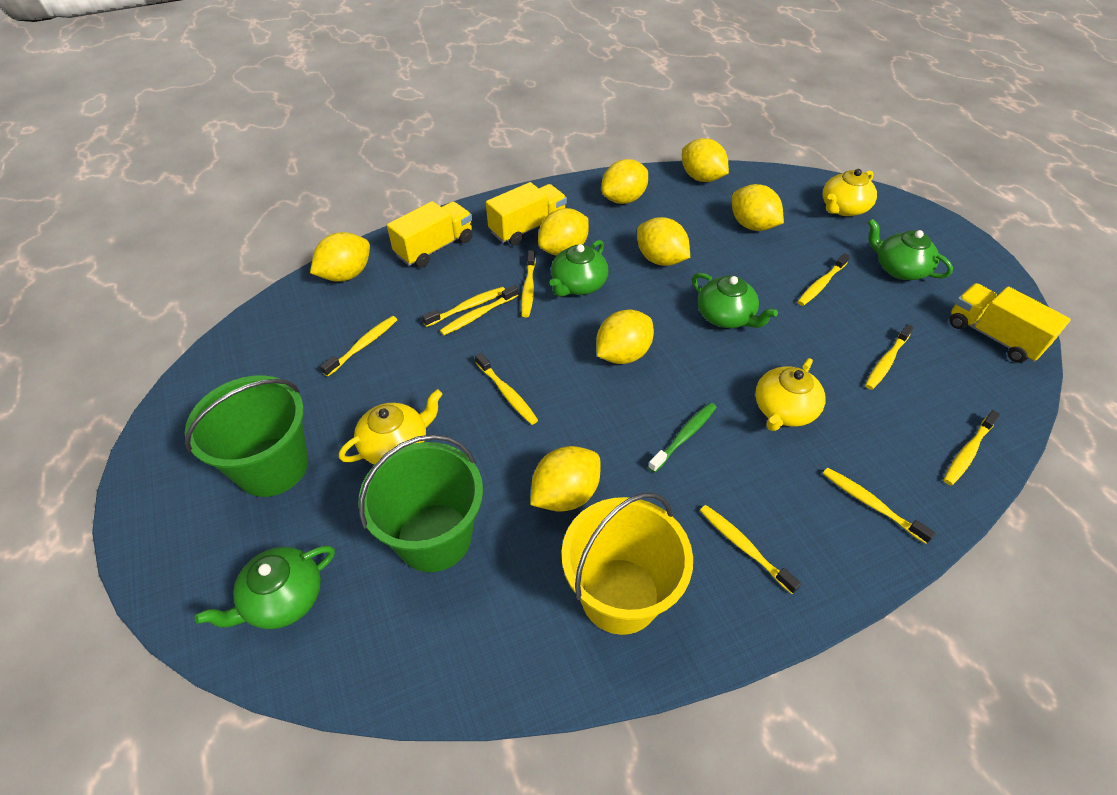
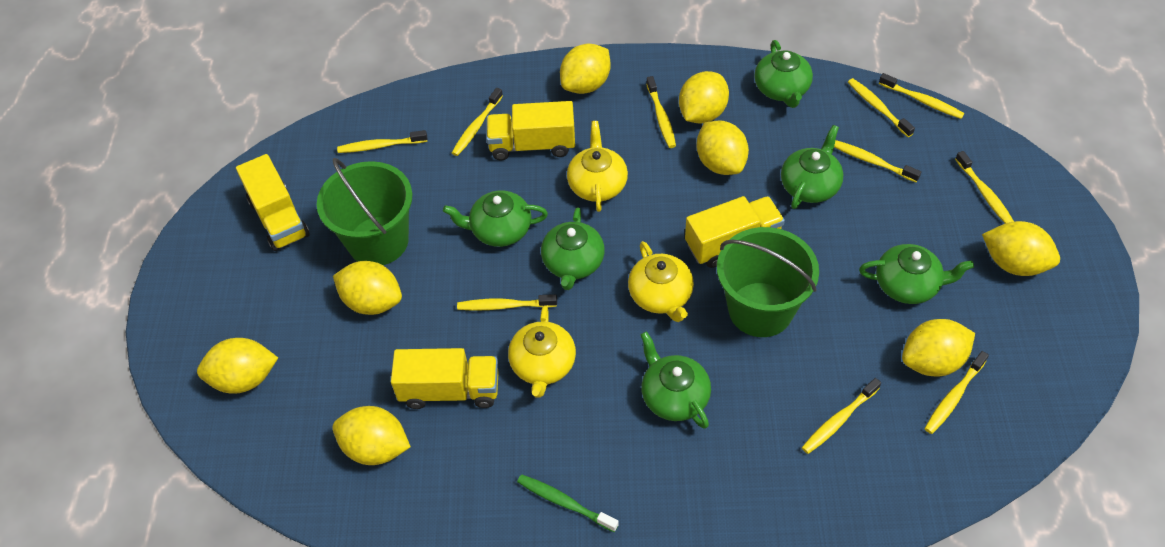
green teapot: [195,546,335,629] [549,240,608,297] [692,273,778,328] [868,219,953,280] = 4 -> [443,190,548,247] [541,207,605,290] [640,331,711,429] [754,40,813,108] [781,125,843,209] [859,244,974,304] = 6
yellow bucket: [561,493,693,635] = 1 -> none = 0
yellow truck: [387,201,473,268] [486,182,567,246] [949,283,1071,363] = 3 -> [236,154,310,251] [391,348,499,409] [486,101,575,161] [685,196,785,268] = 4

